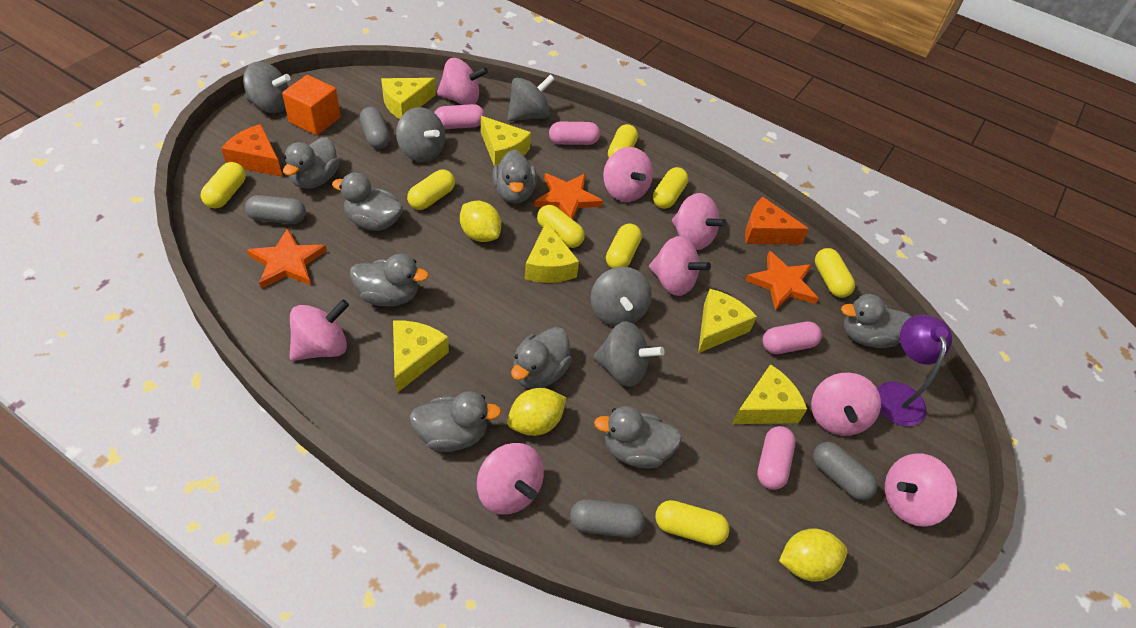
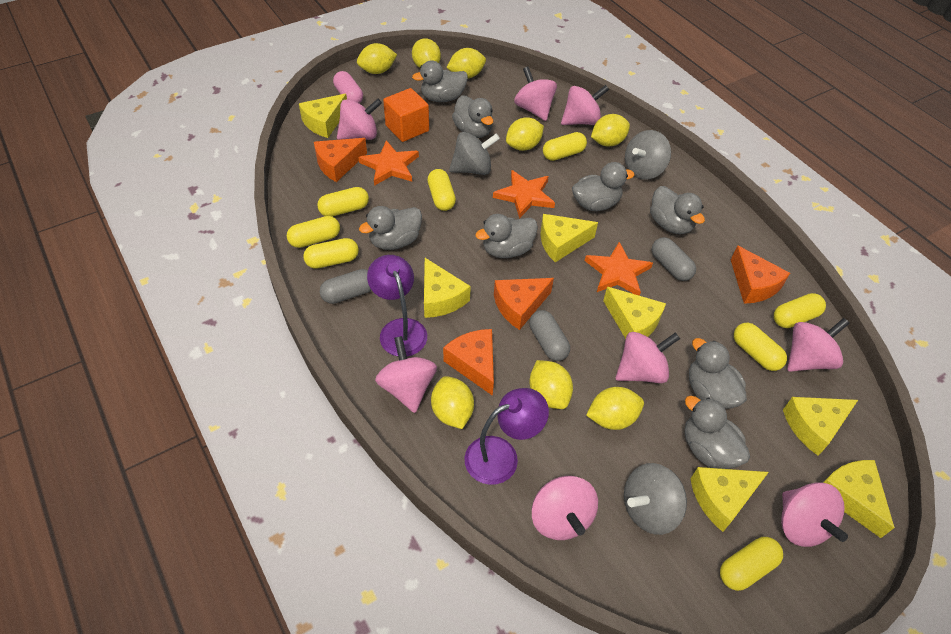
grey capsule: [245,195,306,224] [359,107,390,149] [570,499,645,538] [813,442,878,500] = 4 -> [320,269,371,304] [529,310,570,361] [652,237,696,281] = 3
grey spinning top: [243,62,290,113] [396,107,445,162] [507,74,555,122] [590,267,652,326] [593,321,664,387] = 5 -> [449,132,500,175] [624,463,687,535] [625,130,671,180] = 3
orange cheese: [221,124,282,177] [745,197,809,244] = 2 -> [314,138,367,182] [443,329,494,396] [494,278,554,330] [731,245,790,304] = 4
pink capsule: [434,104,485,129] [549,122,600,145] [757,426,796,490] [762,322,822,354] = 4 -> [333,71,363,103] = 1
purple lamp: [877,315,952,426] = 1 -> [367,255,427,356] [464,388,549,485] = 2
yellow cheese: [381,78,436,119] [393,321,449,393] [481,116,531,166] [525,221,579,283] [698,289,757,353] [732,364,807,424] = 6 -> [299,94,347,138] [424,258,471,318] [540,214,598,262] [603,287,666,339] [691,467,769,532] [783,397,858,456] [823,460,895,538] = 7
yellow lemon: [460,201,501,242] [507,388,566,436] [779,528,848,582] = 3 -> [357,43,397,74] [412,38,441,68] [431,376,474,429] [446,48,486,78] [506,117,544,151] [529,360,573,409] [586,387,644,430] [591,114,630,147] = 8

